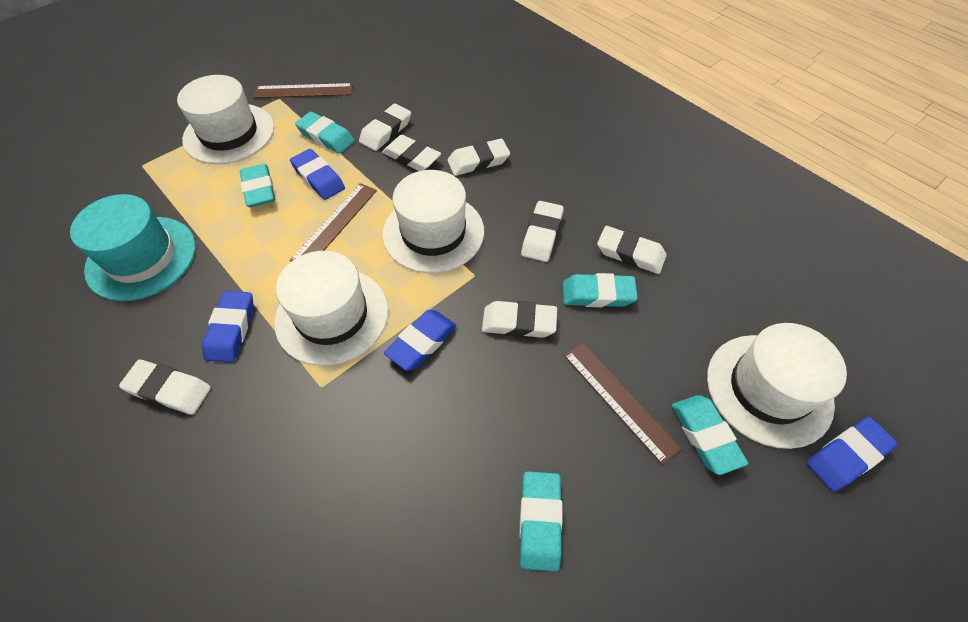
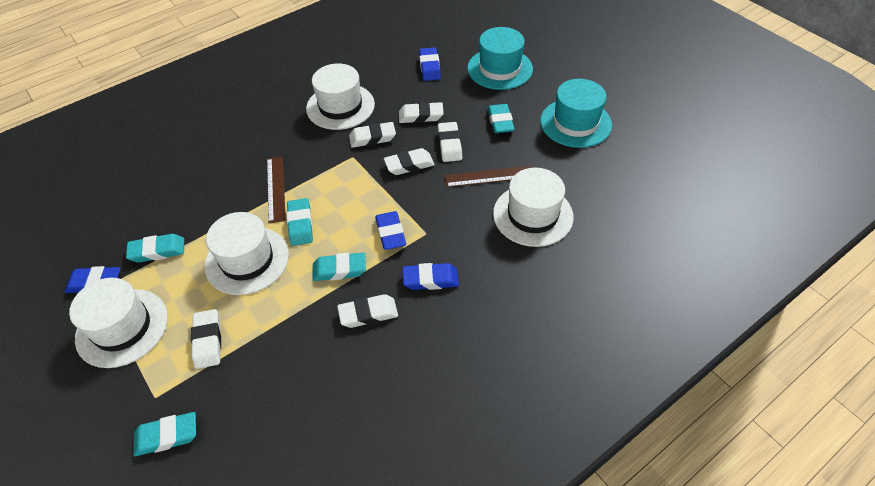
brown ruler: [254,83,353,98] [290,183,377,262] [564,342,682,465] = 3 -> [267,156,286,223] [444,166,531,187] = 2
turquoise hat: [70,194,196,301] = 1 -> [467,27,533,90] [540,79,612,148] = 2
white eraser: [119,360,211,415] [359,104,411,151] [382,135,441,171] [447,139,510,176] [482,301,557,338] [521,201,564,262] [597,226,667,274] = 7 -> [191,309,221,369] [337,294,398,328] [349,122,396,148] [384,148,435,175] [399,102,444,123] [438,122,462,162] = 6

